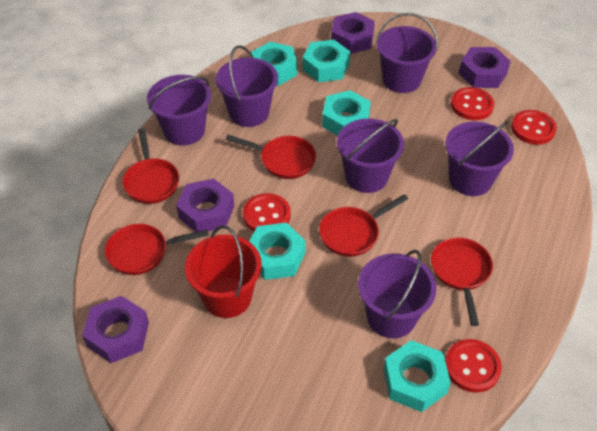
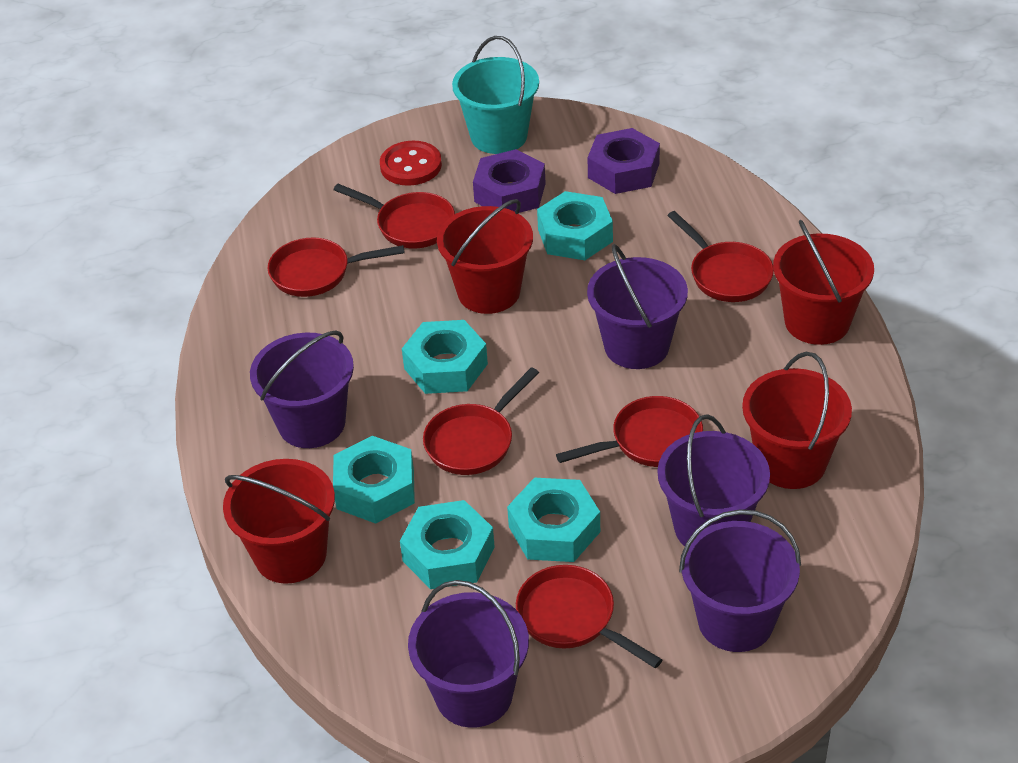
purple bucket: [147,75,211,146] [216,45,278,127] [337,118,404,193] [358,250,437,338] [376,13,438,93] [445,121,514,196] = 6 -> [250,330,354,448] [408,580,529,728] [587,244,688,369] [657,414,770,546] [679,509,801,652] = 5
purple nut: [82,296,149,363] [176,178,234,232] [331,12,375,54] [459,47,511,88] = 4 -> [473,149,546,213] [588,128,660,194] = 2
red bucket: [185,225,262,318] = 1 -> [223,459,335,584] [437,199,533,314] [742,352,852,489] [773,220,874,345] = 4
red button: [243,193,291,231] [445,339,502,393] [451,87,494,120] [511,110,557,145] = 4 -> [380,141,442,186] = 1
red pan: [105,224,209,275] [122,128,179,204] [225,135,316,179] [319,194,408,257] [431,237,493,326] = 5 -> [267,238,405,297] [333,184,455,248] [423,367,539,475] [516,565,662,668] [556,396,703,467] [667,211,774,302] = 6
turquoise bucket: none = 0 -> [452,36,539,154] = 1

